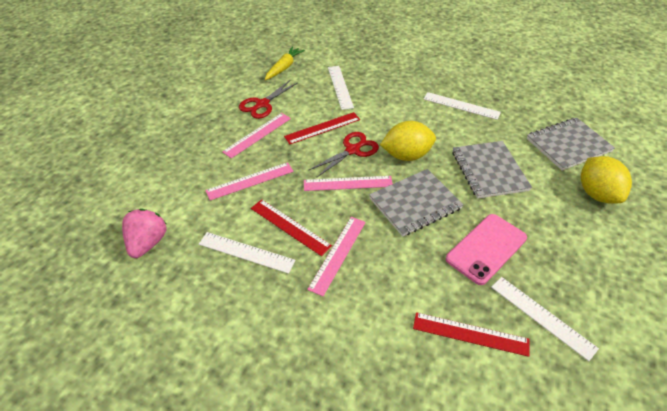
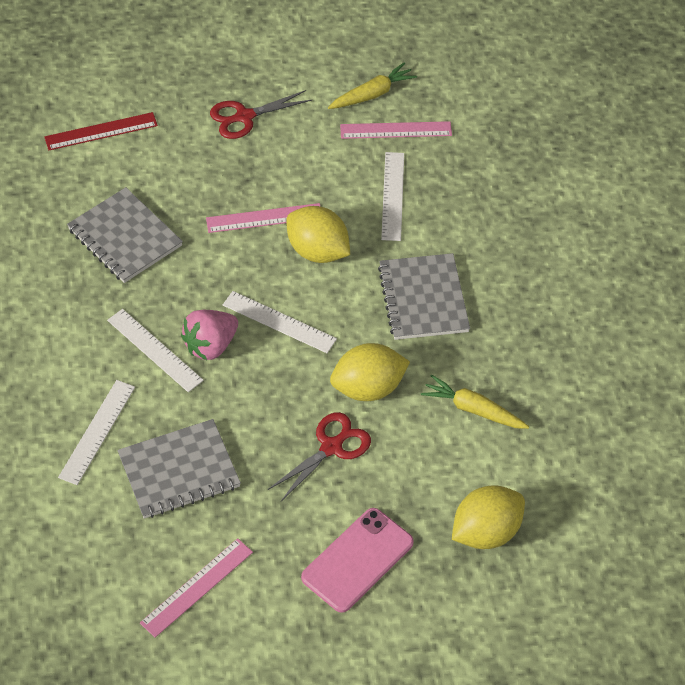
pink ruler: [205,162,294,200] [222,113,291,158] [304,176,393,191] [307,217,366,296] = 4 -> [140,538,253,638] [206,203,321,233] [340,121,452,139] = 3
red ruler: [251,199,332,256] [284,112,360,144] [413,312,530,357] = 3 -> [44,112,158,150] = 1
yellow carrot: [265,46,305,80] = 1 -> [328,62,417,109] [421,374,529,429] = 2
yellow lemon: [380,121,436,161] [581,156,632,204] = 2 -> [286,206,350,263] [330,343,410,401] [452,485,525,549] = 3

